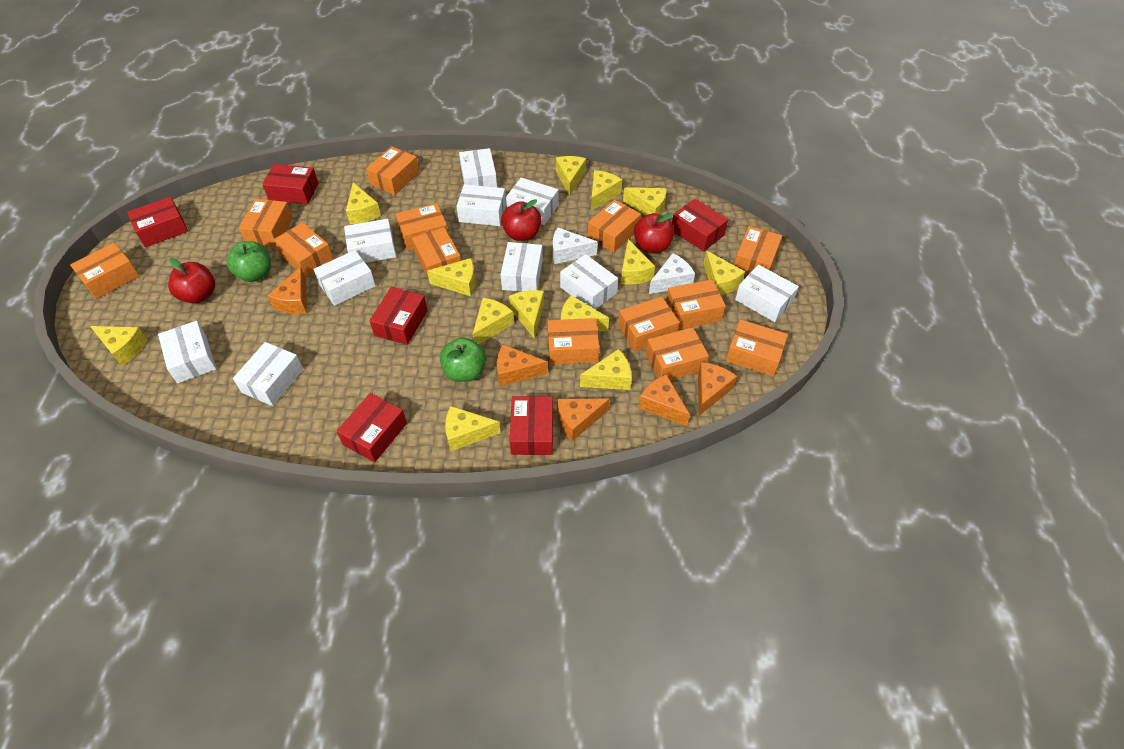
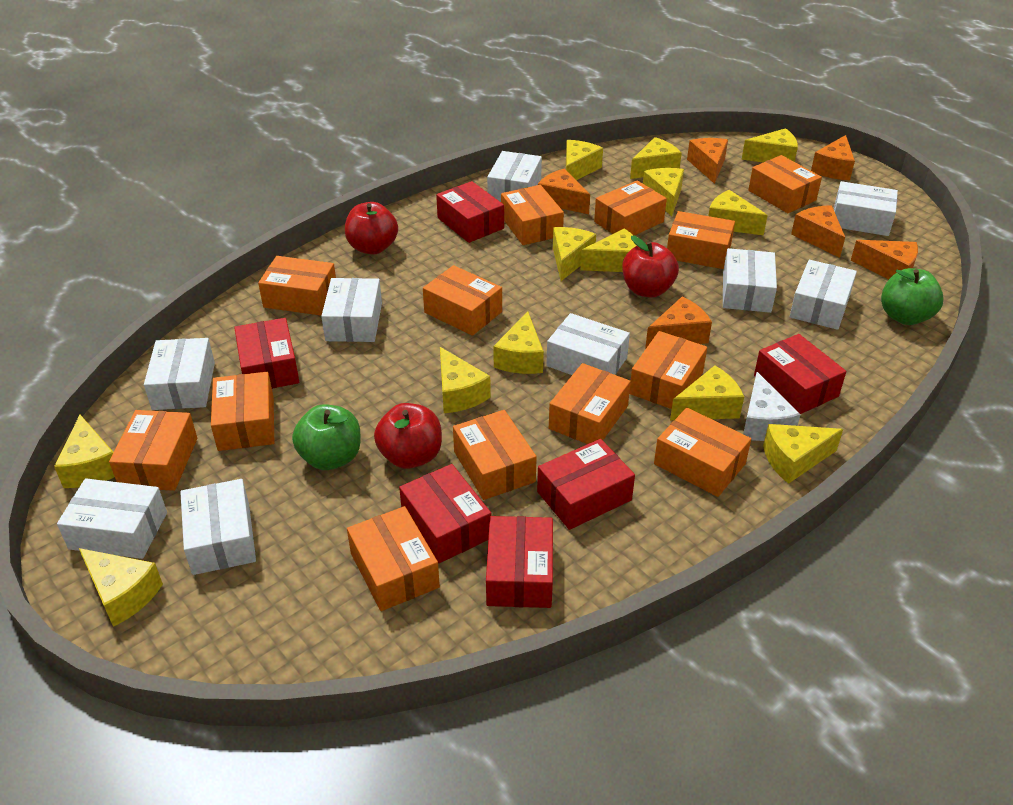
orange cheese: [268,267,307,314] [497,345,548,387] [557,398,610,441] [638,374,690,426] [698,362,737,416] = 5 -> [538,168,590,214] [645,296,712,349] [687,138,728,184] [791,205,845,258] [811,135,855,180] [851,240,918,279] = 6
white box: [158,321,216,383] [233,342,303,406] [313,250,376,306] [344,219,396,263] [456,184,506,226] [459,148,497,187] [500,242,543,292] [506,178,558,225] [560,254,618,309] [735,265,799,322] = 10 -> [57,478,167,559] [144,338,215,410] [180,479,256,575] [321,278,382,342] [487,151,542,202] [546,313,630,375] [723,248,777,313] [790,260,857,330] [834,181,898,236] = 9
white cheese: [553,228,597,264] [649,253,695,294] = 2 -> [743,372,801,441] = 1

